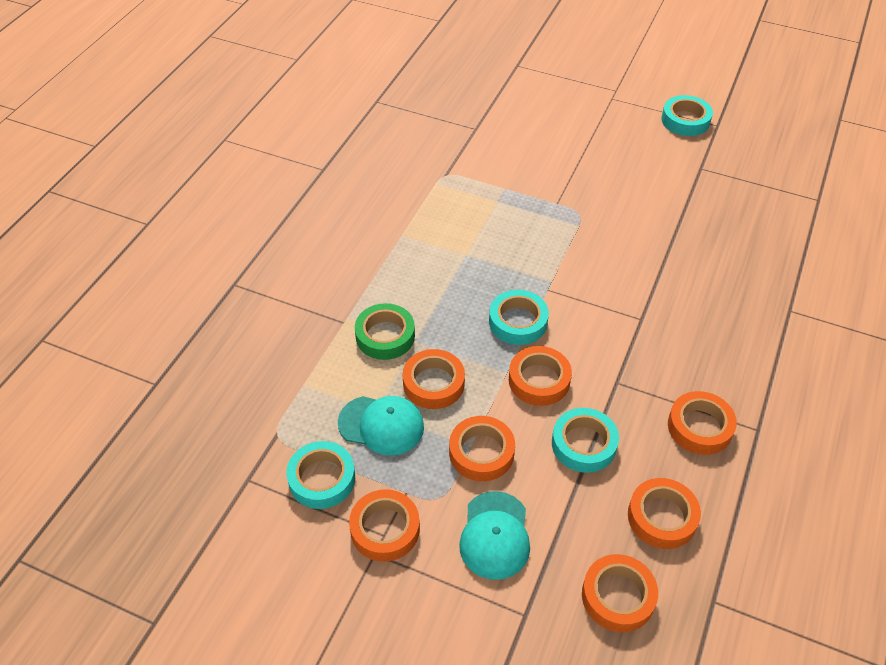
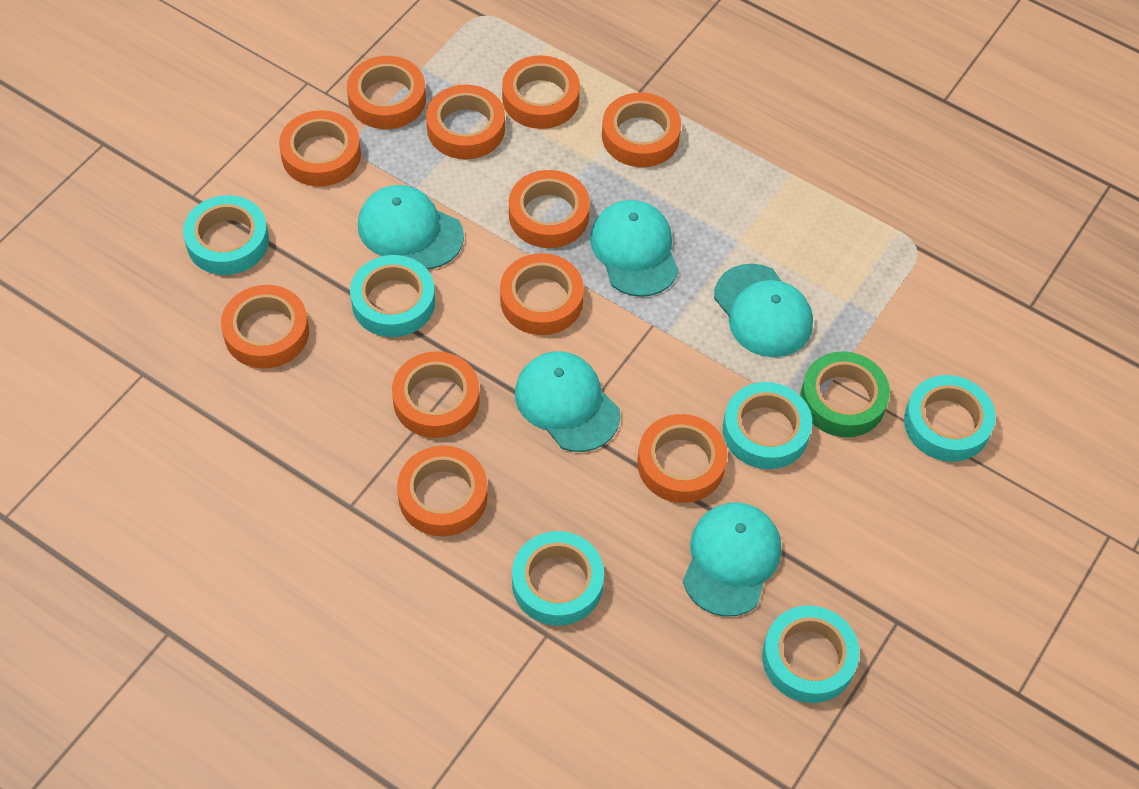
orange tape: [349,489,420,562] [402,349,465,409] [449,416,515,481] [509,346,572,406] [582,554,658,632] [628,478,701,549] [668,391,737,455] = 7 -> [221,285,309,368] [279,110,361,187] [347,56,426,129] [392,351,480,438] [397,446,488,536] [426,85,505,159] [500,253,584,335] [502,55,580,129] [509,170,590,248] [602,92,681,167] [637,414,727,503] = 11
turquoise cap: [338,396,424,456] [459,491,530,580] = 2 -> [358,185,464,269] [515,351,620,452] [590,200,679,297] [683,502,781,617] [714,264,813,357] = 5
turquoise tape: [286,441,355,509] [489,290,549,345] [552,408,619,473] [661,95,713,136] = 4 -> [183,195,269,275] [350,255,435,337] [512,531,604,626] [723,382,812,469] [762,605,860,703] [904,375,996,462] = 6

